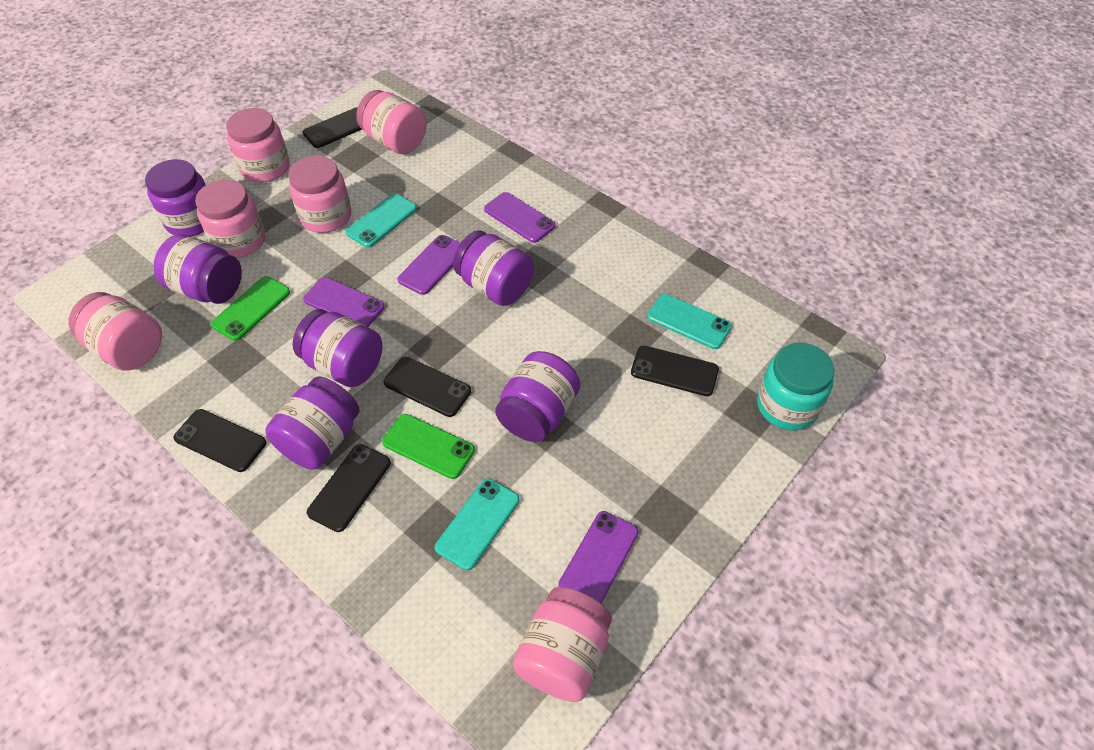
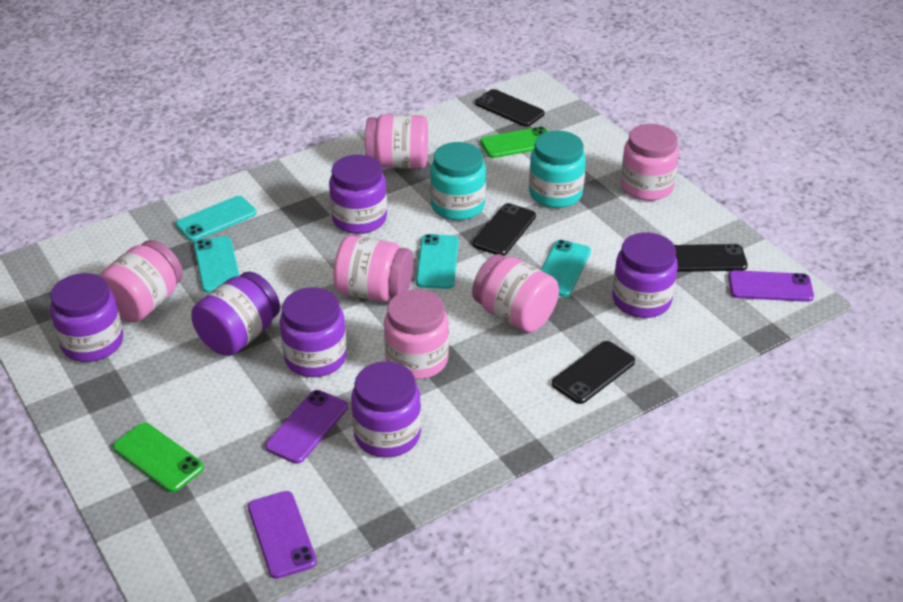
black phone: [174,409,266,472] [303,107,362,148] [307,444,391,532] [384,357,471,417] [631,345,719,396] = 5 -> [473,203,536,256] [475,89,545,127] [552,341,635,404] [674,244,748,272] = 4
purple phone: [303,277,385,327] [397,235,460,295] [484,192,556,243] [558,511,638,604] = 4 -> [248,491,317,579] [265,390,348,464] [728,270,814,302] = 3
turquoise jar: [757,343,834,431] = 1 -> [430,142,486,220] [529,131,586,208] = 2
turquoise phone: [346,193,417,248] [435,479,520,570] [647,294,732,349] = 3 -> [176,196,257,241] [194,236,240,293] [416,234,459,289] [541,240,591,297] = 4

